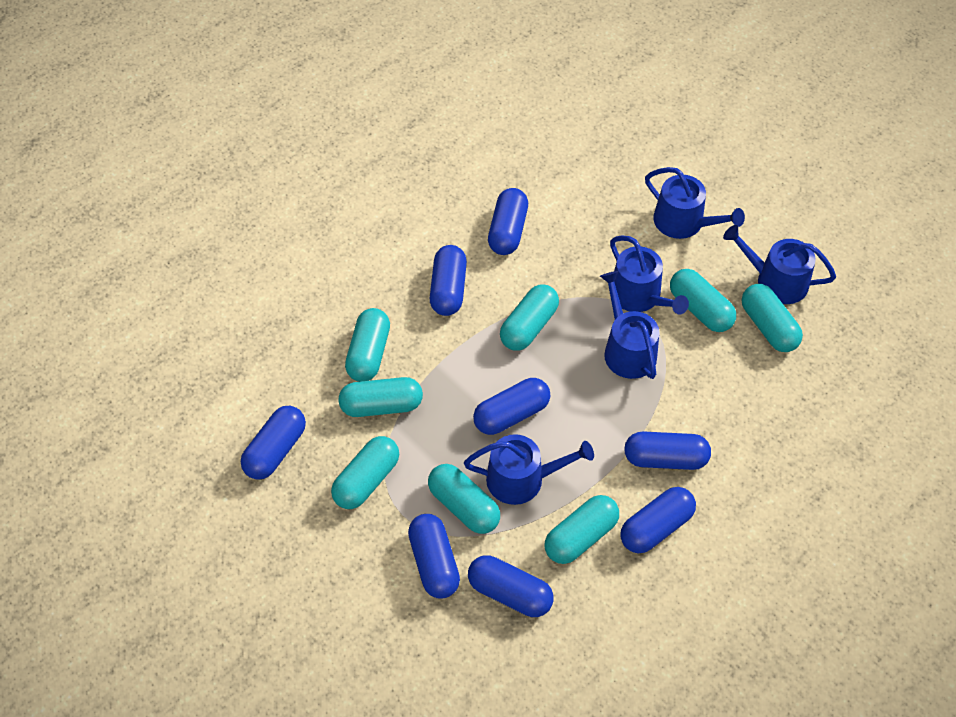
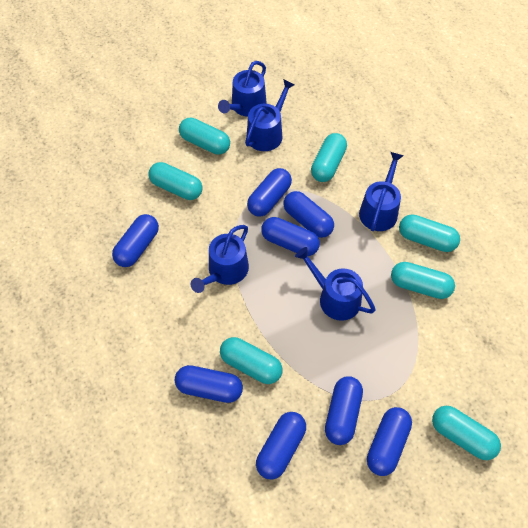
turquoise capsule: [331,436,399,509] [338,377,423,417] [345,308,390,382] [428,464,500,534] [500,284,559,351] [545,495,619,564] [670,269,736,332] [742,284,803,352] = 8 -> [148,162,203,200] [179,118,230,155] [220,337,283,384] [311,133,347,182] [391,262,455,299] [399,214,460,252] [432,406,501,460] = 7

